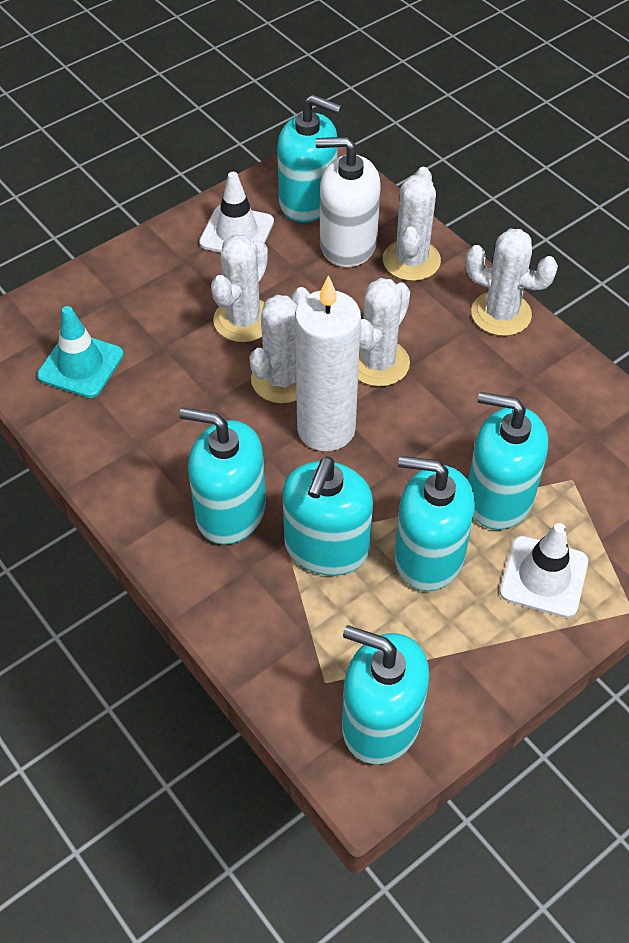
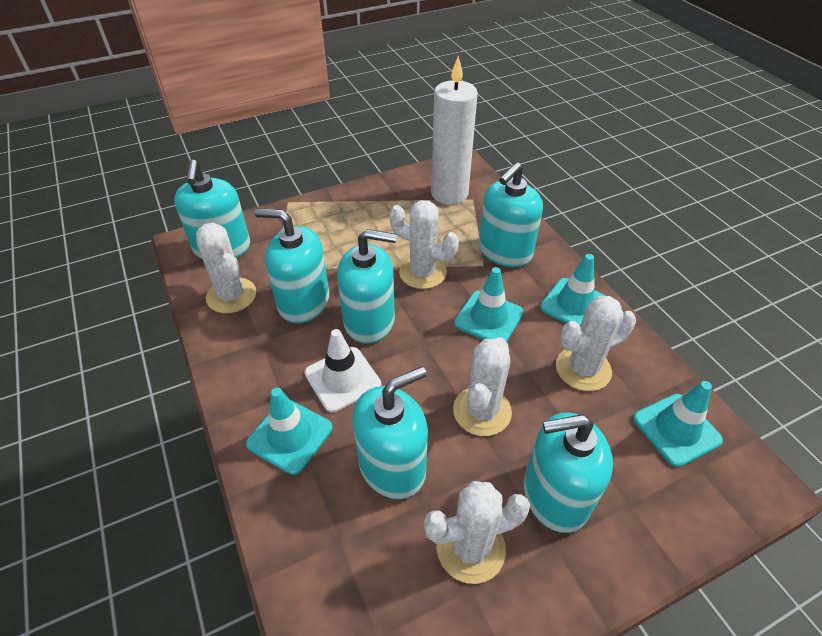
turquoise traffic cone: [37,306,124,398] = 1 -> [246,388,332,475] [454,267,524,342] [540,254,606,326] [633,381,723,467] = 4
white soap dispenser: [315,137,380,267] = 1 -> none = 0
white traffic cone: [199,172,274,253] [500,523,588,618] = 2 -> [305,329,381,413] = 1

